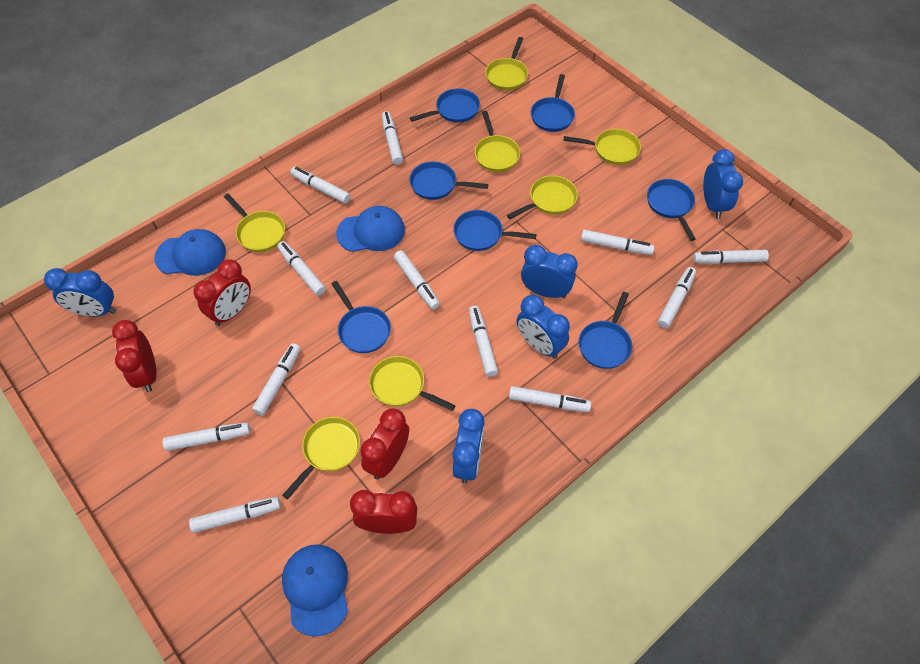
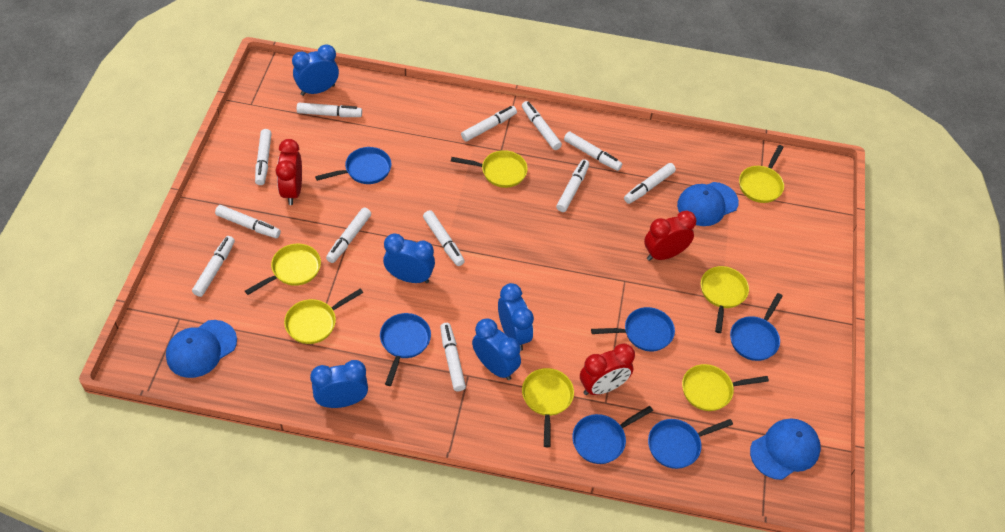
blue pan: [332,281,391,353] [409,161,488,200] [410,88,480,123] [453,210,537,251] [531,74,575,132] [578,292,632,369] [647,179,696,241] = 7 -> [315,147,392,184] [380,313,431,386] [572,406,653,464] [591,307,675,351] [648,419,733,469] [730,293,783,361] = 6
red clock: [112,320,156,392] [193,260,251,326] [350,490,417,534] [360,408,409,479] = 4 -> [276,139,302,205] [580,343,635,395] [644,211,696,261] = 3

